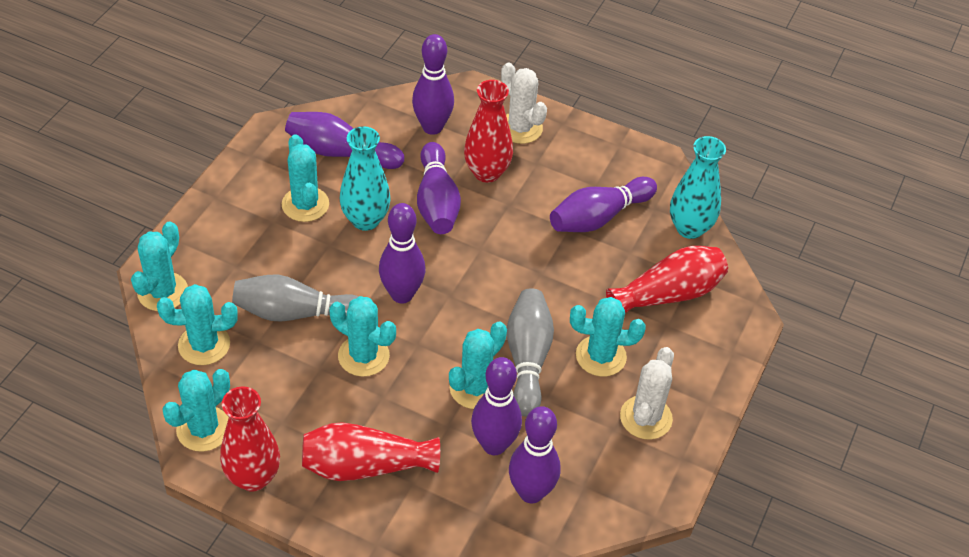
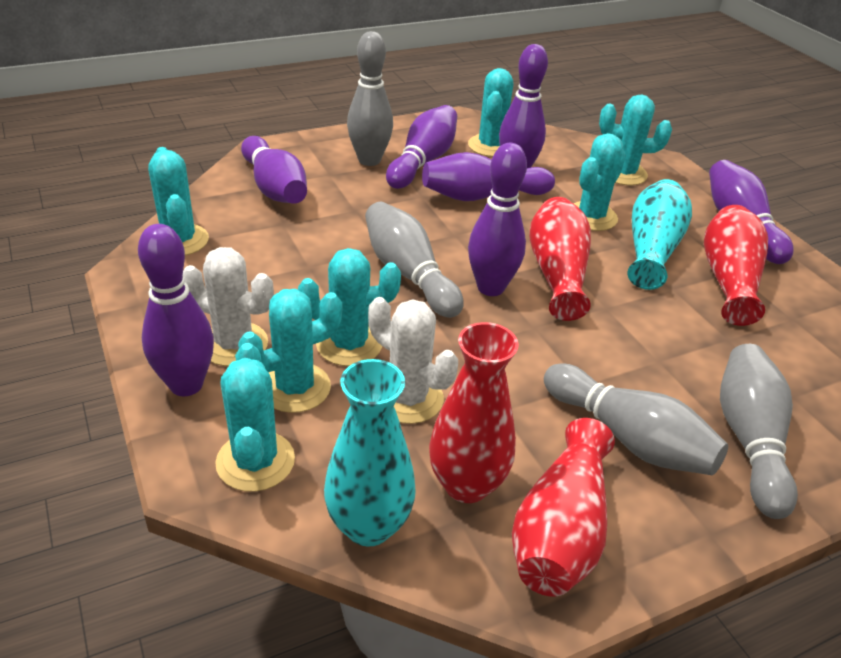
grey bowling pin: [232,275,358,322] [507,288,554,417] = 2 -> [347,31,393,166] [365,202,464,318] [544,363,728,475] [720,344,798,519] = 4

